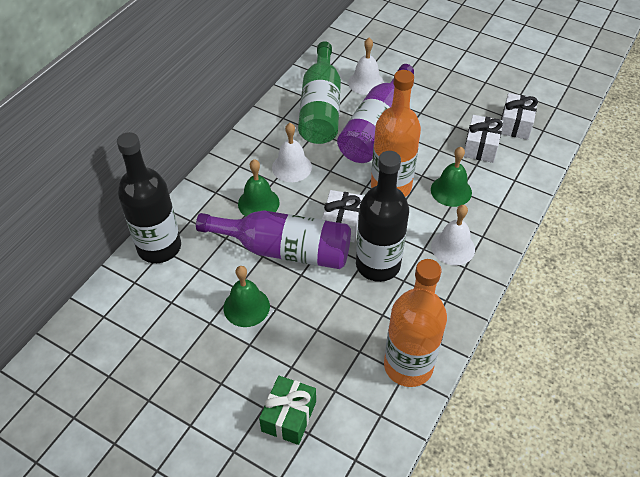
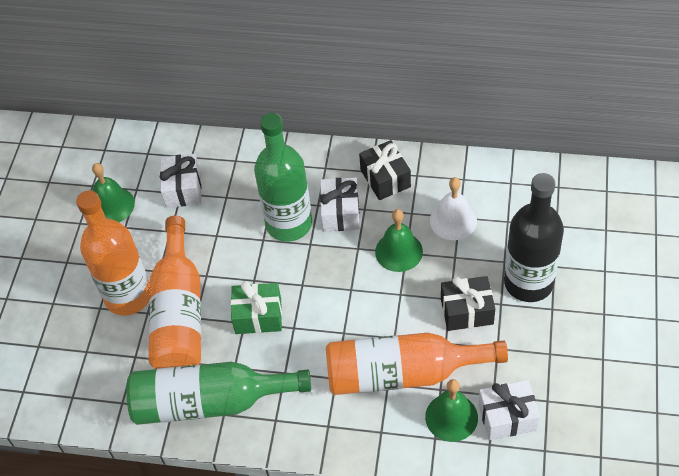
black bottle: [117,132,181,263] [356,151,409,282] = 2 -> [504,173,564,302] = 1
black gift: none = 0 -> [359,140,411,200] [441,276,495,331] = 2
green bottle: [298,41,341,144] = 1 -> [126,362,311,425] [254,113,312,242] = 2
orange bottle: [371,70,421,197] [384,259,447,387] = 2 -> [76,190,150,316] [149,216,201,369] [326,333,508,395] = 3
purple bottle: [196,210,351,269] [337,64,414,163] = 2 -> none = 0
white bell: [272,123,312,182] [348,38,384,95] [431,205,475,265] = 3 -> [430,177,477,240] = 1

